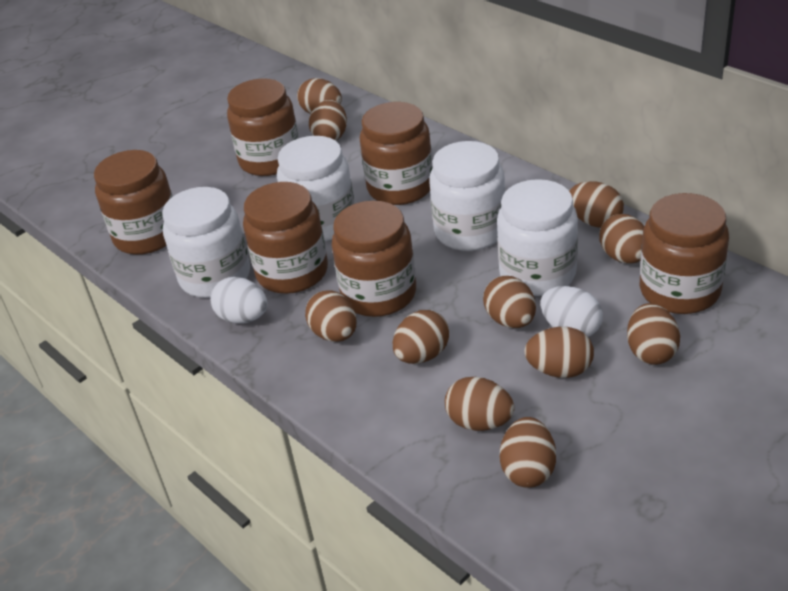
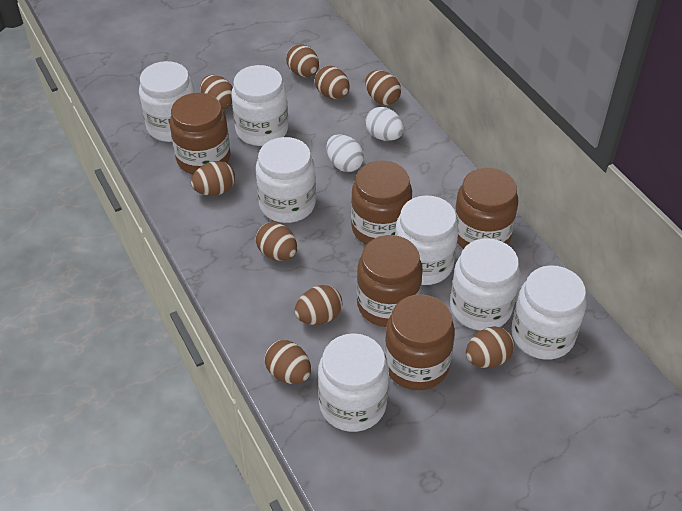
brown egg: [297,78,342,114] [305,290,357,342] [309,100,347,141] [393,310,449,364] [445,377,514,431] [483,276,536,328] [500,417,556,488] [524,327,594,378] [569,181,624,228] [599,214,645,264] [627,303,680,365] = 11 -> [191,161,235,196] [200,75,233,110] [256,222,297,261] [264,340,311,384] [286,44,319,77] [295,285,342,325] [315,66,350,99] [365,70,401,105] [466,326,514,368] = 9
brown jar: [94,150,173,255] [227,78,299,176] [243,182,328,294] [332,201,416,317] [360,102,433,205] [640,193,729,314] = 6 -> [170,93,231,174] [351,161,412,245] [357,235,423,327] [384,294,455,390] [455,168,518,249] = 5
white jar: [162,187,250,298] [277,136,354,241] [429,141,506,251] [497,179,578,296] = 4 -> [139,61,195,142] [231,65,288,146] [256,137,316,223] [318,333,389,432] [395,195,459,285] [450,238,520,330] [511,265,586,360] = 7

